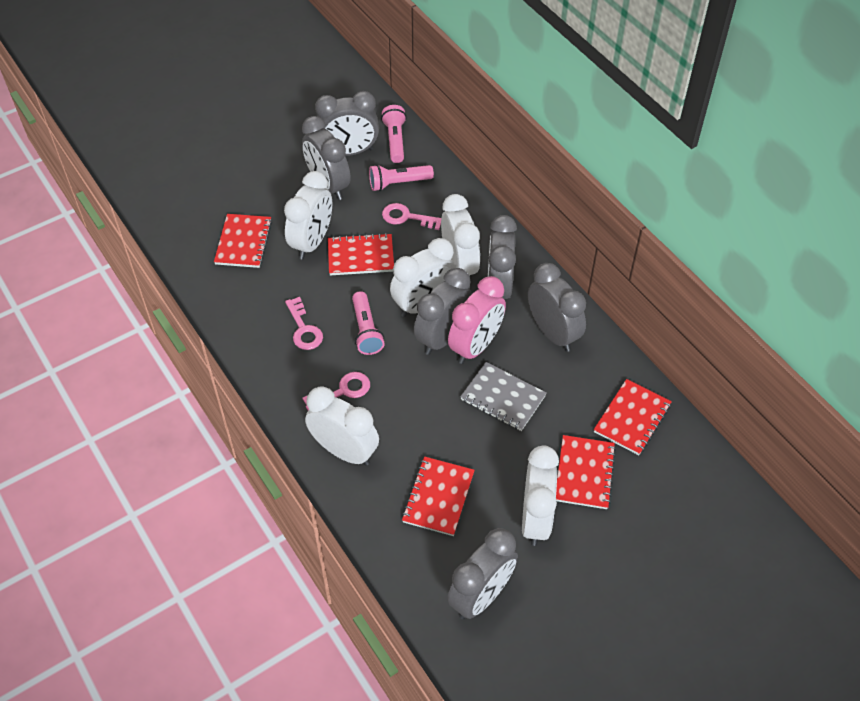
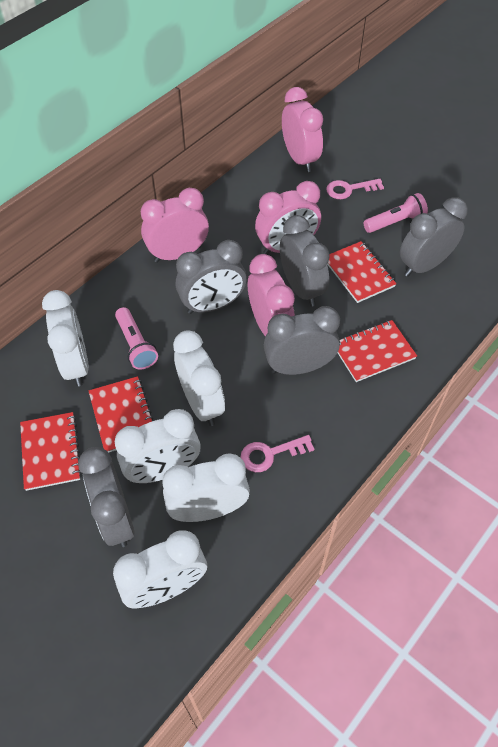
grey clock: [302,116,351,200] [315,91,379,156] [414,268,472,355] [447,528,518,619] [488,215,517,299] [528,263,586,352] = 6 -> [78,447,134,547] [176,240,247,314] [264,306,340,375] [280,215,330,307] [400,197,468,277] = 5
grey notebook: [460,362,547,431] = 1 -> none = 0
pink clock: [448,276,506,364] = 1 -> [141,188,209,263] [248,254,295,337] [255,181,321,255] [282,87,323,172] = 4
pink flashlight: [352,291,385,355] [369,164,434,191] [381,105,407,163] = 3 -> [115,307,158,370] [364,193,428,233] = 2
pink key: [285,297,323,350] [303,372,370,411] [382,203,441,230] = 3 -> [240,435,314,472] [326,179,384,199] = 2
red notebook: [214,214,272,268] [328,233,394,275] [402,456,475,536] [556,435,616,509] [594,379,672,455] = 5 -> [20,412,82,491] [88,376,153,453] [327,241,397,303] [338,320,417,382] = 4

